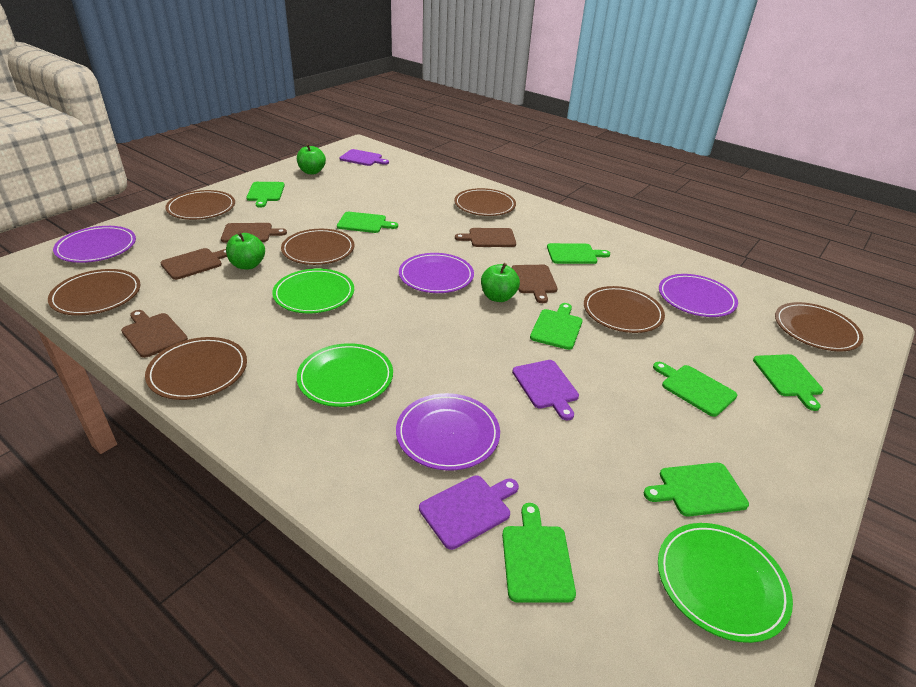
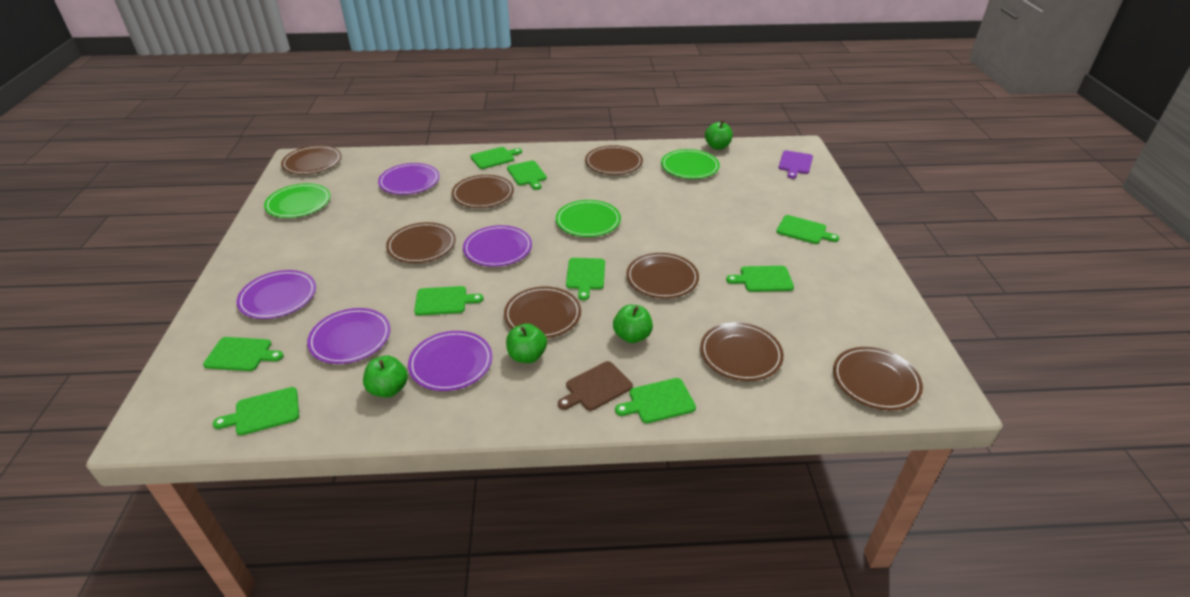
brown cutting board: [121,310,188,358] [160,248,227,280] [221,223,287,243] [455,228,516,247] [512,265,558,303] = 5 -> [558,361,633,411] = 1
brown plate: [48,269,140,316] [145,337,247,400] [165,190,235,220] [281,229,355,265] [454,188,516,216] [584,286,665,333] [775,302,863,351] = 7 -> [281,145,342,175] [386,222,456,263] [452,175,514,208] [504,286,581,338] [585,145,643,175] [626,253,699,299] [700,322,784,381] [833,347,923,410] = 8
green apple: [226,232,265,269] [297,144,326,174] [481,263,520,302] = 3 -> [363,355,408,398] [506,323,547,363] [613,305,653,343] [705,120,733,149] = 4
green cutting board: [246,182,285,208] [337,212,398,233] [502,503,576,603] [530,303,582,350] [547,243,610,264] [644,463,749,517] [653,362,737,417] [753,354,823,411] = 8 -> [203,337,284,371] [213,387,299,435] [414,286,483,316] [471,147,522,169] [507,161,547,190] [566,258,605,300] [615,378,696,423] [726,266,794,292] [776,215,839,244] = 9
purple cutting board: [339,149,389,166] [419,475,519,550] [512,360,579,420] = 3 -> [778,150,813,179] = 1
purple plate: [53,226,136,263] [396,393,500,471] [399,253,474,293] [659,274,738,317] = 4 -> [237,270,316,319] [307,308,391,364] [378,163,440,195] [408,331,493,391] [463,225,532,267] = 5

